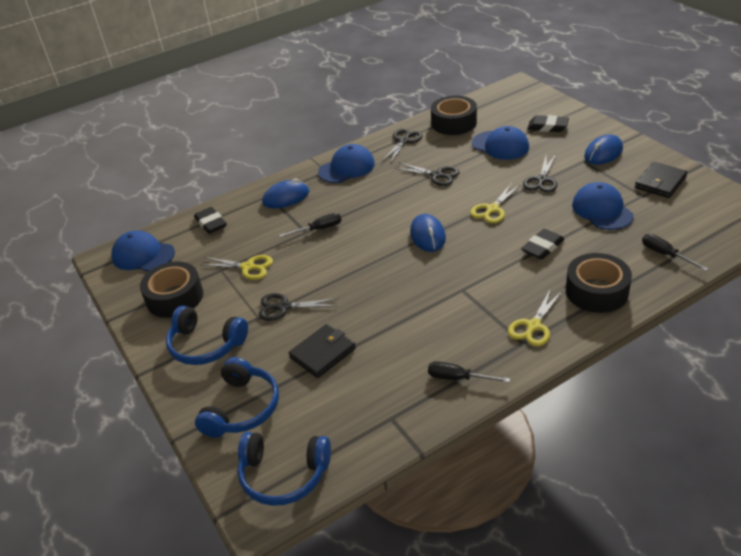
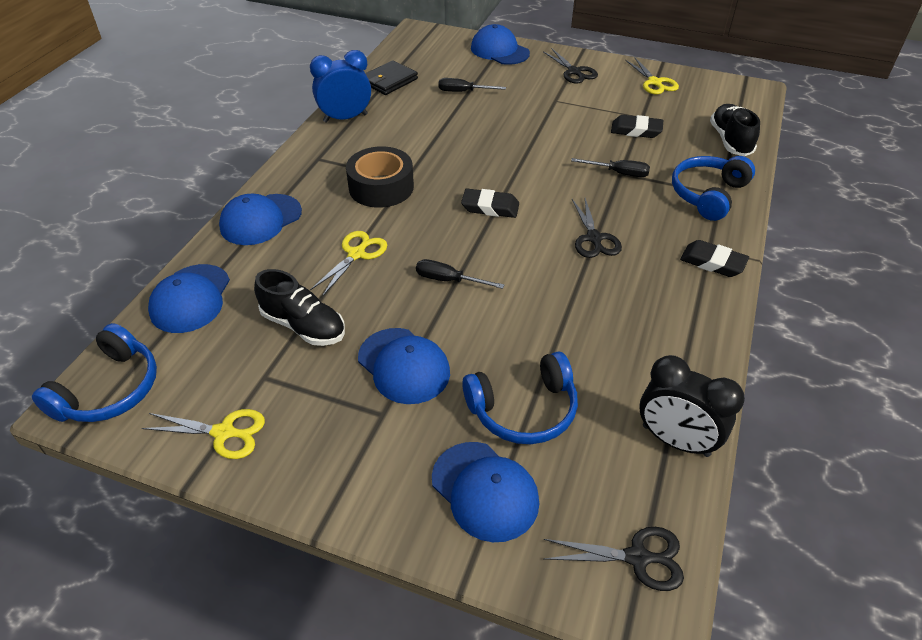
black clock: none = 0 -> [640,355,745,457] = 1
black scissors: [259,293,338,321] [381,129,423,164] [394,162,459,186] [523,154,557,193] = 4 -> [543,49,598,84] [544,527,684,591] [572,198,622,258] = 3
black shoe: none = 0 -> [254,269,345,346] [710,104,760,156] = 2
black tape: [140,262,203,318] [431,95,477,135] [566,253,632,313] = 3 -> [346,146,414,208] = 1
black wallet: [288,324,356,378] [635,162,687,198] = 2 -> [365,60,418,95] = 1
blue cap: [111,231,175,272] [318,144,375,183] [472,126,529,160] [572,182,634,230] = 4 -> [148,264,230,333] [219,194,302,245] [358,328,450,404] [432,442,539,542] [471,24,530,65] = 5
blue clock: none = 0 -> [310,50,371,123] = 1
blue mouse: [262,178,309,208] [410,214,446,252] [584,134,623,165] = 3 -> none = 0

